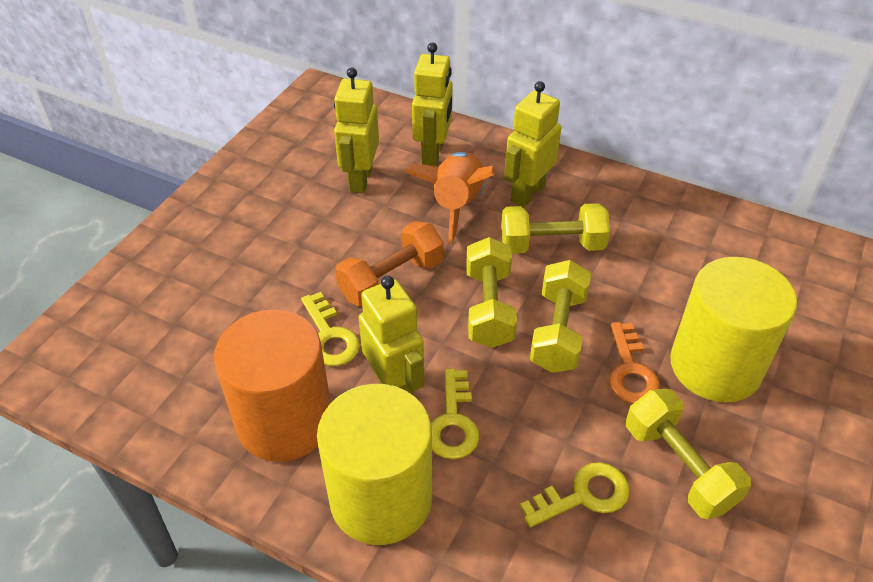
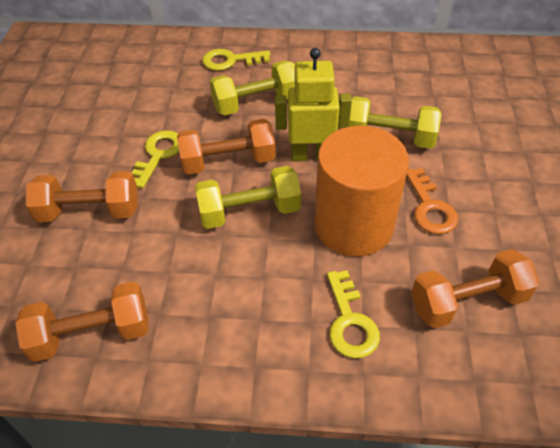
orange dumbbell: [335,221,444,307] = 1 -> [15,282,148,362] [26,171,138,222] [177,119,276,174] [411,249,539,328] = 4
orange rocket: [404,152,495,245] = 1 -> none = 0
yellow cylinder: [317,384,432,545] [670,257,797,402] = 2 -> none = 0
yellow dumbbell: [466,237,517,348] [501,203,610,254] [530,260,591,373] [626,389,751,519] = 4 -> [195,166,301,229] [210,60,295,116] [349,96,442,149] = 3
yellow robot: [334,67,379,193] [358,276,424,396] [412,43,453,167] [504,81,561,208] = 4 -> [275,48,352,162] = 1

